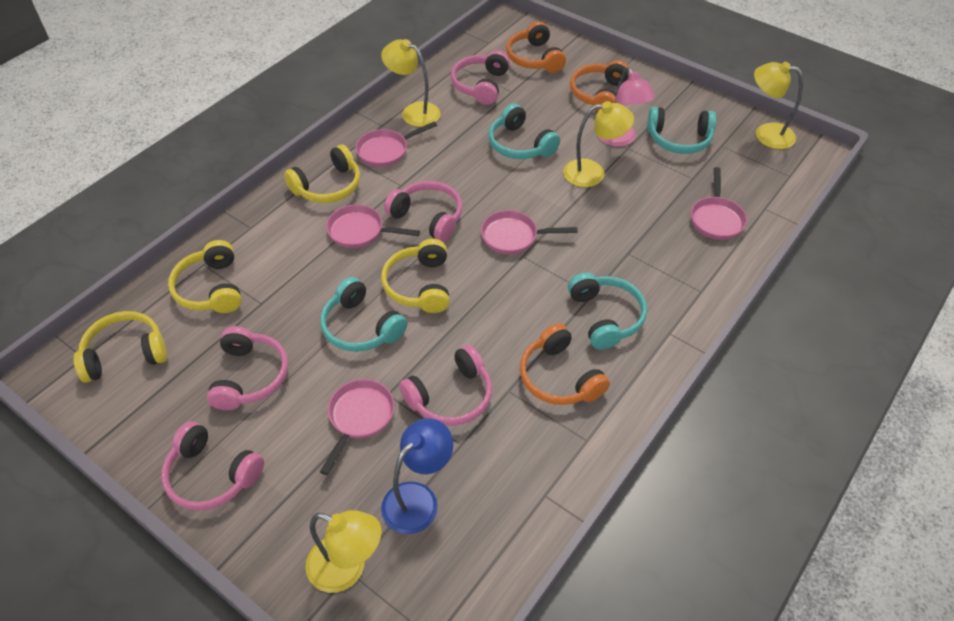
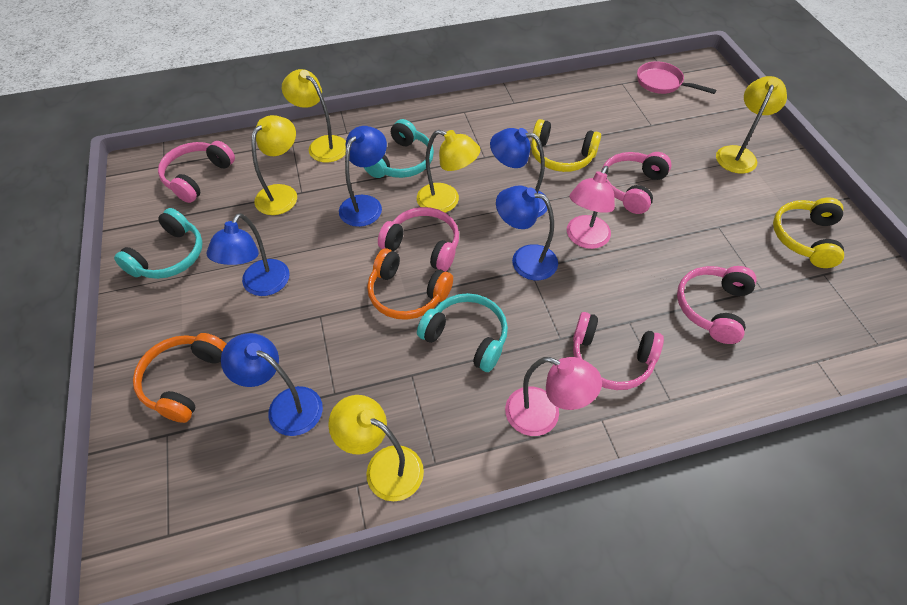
blue lamp: [381,418,453,534] = 1 -> [206,213,290,296] [221,333,323,436] [339,126,387,227] [490,128,548,218] [496,185,558,280] = 5
orange headphones: [506,21,566,73] [520,323,610,405] [570,60,629,112] = 3 -> [133,333,226,423] [367,248,453,320] = 2
pink lamp: [598,67,655,147] = 1 -> [505,357,602,436] [567,166,615,249] = 2
pink pan: [320,379,394,475] [326,204,420,248] [356,121,437,167] [481,210,577,254] [691,167,747,240] = 5 -> [637,61,716,94] = 1
turquoise headphones: [320,277,407,352] [489,104,560,159] [568,273,647,350] [647,107,716,154] = 4 -> [114,208,203,279] [364,119,434,178] [417,293,508,372] = 3
yellow headphones: [74,311,167,383] [168,240,242,313] [284,145,360,203] [381,239,450,313] = 4 -> [531,119,601,172] [773,197,844,268] = 2
yellow lamp: [305,510,382,593] [381,39,441,127] [563,101,634,187] [754,62,803,149] = 4 -> [251,115,297,215] [282,69,346,163] [328,395,424,501] [417,130,480,213] [716,76,787,174] = 5

